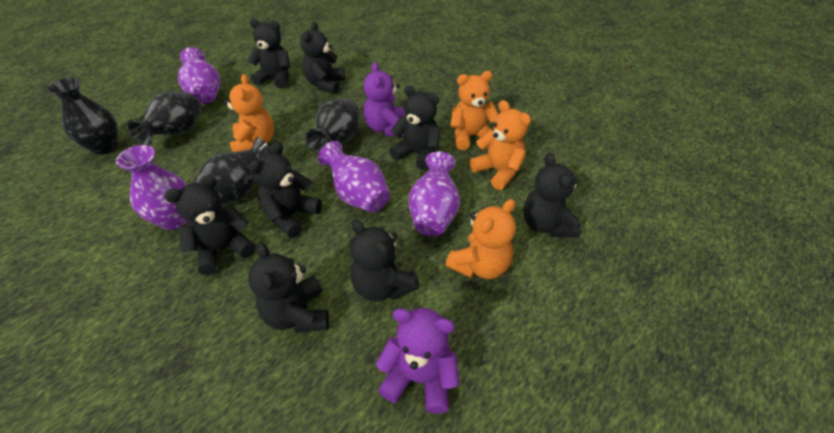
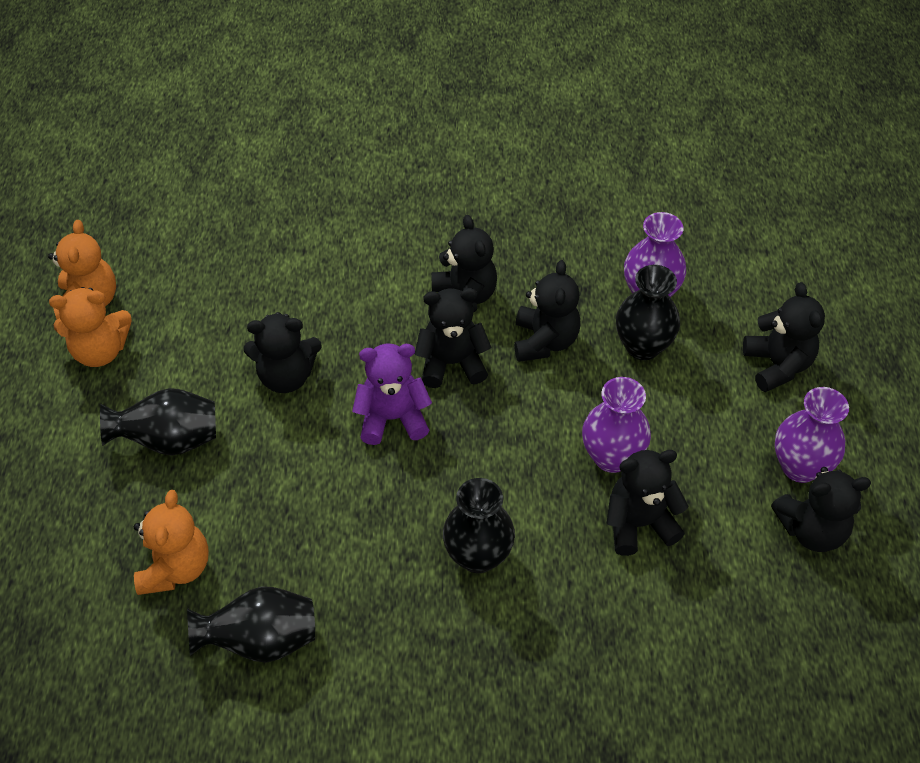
black teddy bear: [164,175,256,275] [248,18,290,88] [248,242,329,333] [249,142,322,238] [300,22,345,94] [350,219,420,302] [389,86,440,170] [523,153,581,237] = 8 -> [244,312,322,393] [414,288,492,388] [431,215,497,313] [514,260,581,362] [606,450,688,556] [743,282,825,392] [771,467,871,552] = 7
orange teddy bear: [224,74,274,152] [445,199,516,279] [450,71,498,150] [470,100,531,190] = 4 -> [48,220,116,319] [49,287,132,367] [134,490,209,595] = 3
purple teddy bear: [363,62,405,137] [376,308,459,414] = 2 -> [352,344,432,445] = 1
purple vase: [116,145,187,230] [178,47,220,104] [317,141,390,213] [408,151,460,236] = 4 -> [582,377,651,473] [624,212,686,297] [775,387,849,483] = 3

